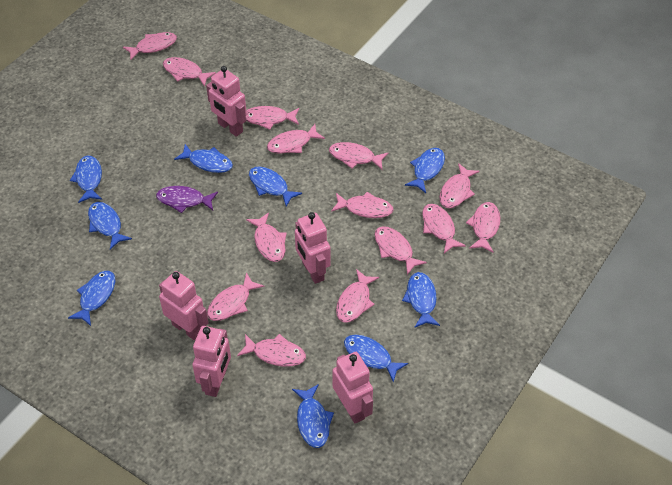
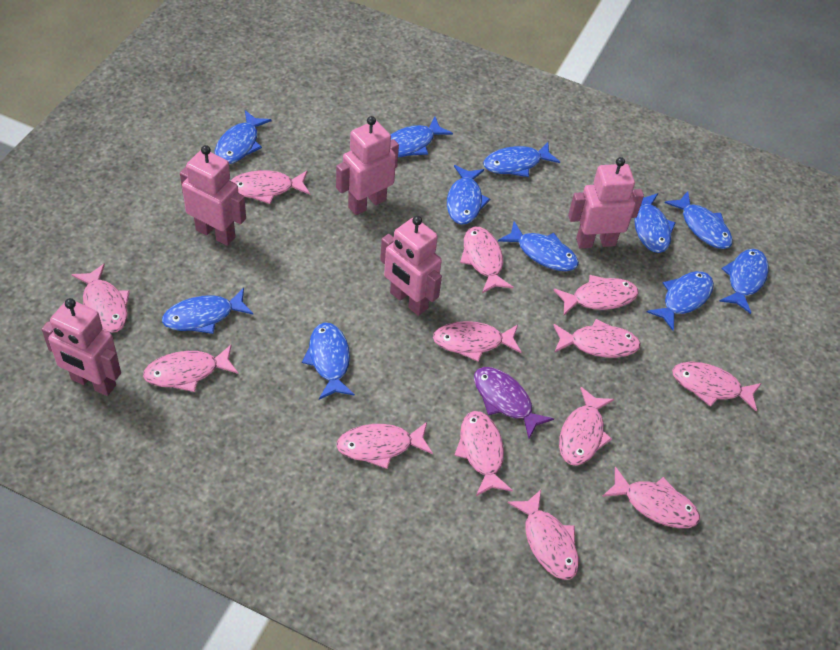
blue fish: [68,271,115,326] [70,155,102,203] [88,202,132,250] [174,144,233,173] [249,167,302,207] [292,384,334,448] [344,334,408,382] [402,272,440,328] [405,148,445,193] = 9 -> [162,288,254,334] [215,110,272,164] [302,323,355,399] [391,117,453,157] [447,165,490,225] [483,142,560,177] [498,221,579,271] [634,193,676,253] [647,271,714,331] [665,191,733,249] [719,249,769,314] = 11
pink fish: [123,32,177,60] [163,57,216,87] [207,272,265,321] [237,334,306,367] [246,106,299,130] [246,212,287,262] [267,124,325,153] [329,142,388,169] [331,192,394,218] [336,269,379,323] [374,226,427,275] [422,204,466,253] [439,163,480,208] [466,202,500,253] = 14 -> [71,263,130,333] [143,344,239,392] [231,170,310,204] [336,422,433,469] [433,321,521,362] [454,411,513,496] [460,227,514,293] [508,490,579,580] [553,275,639,315] [553,319,641,358] [559,387,614,466] [602,467,700,528] [672,362,762,412] = 13

